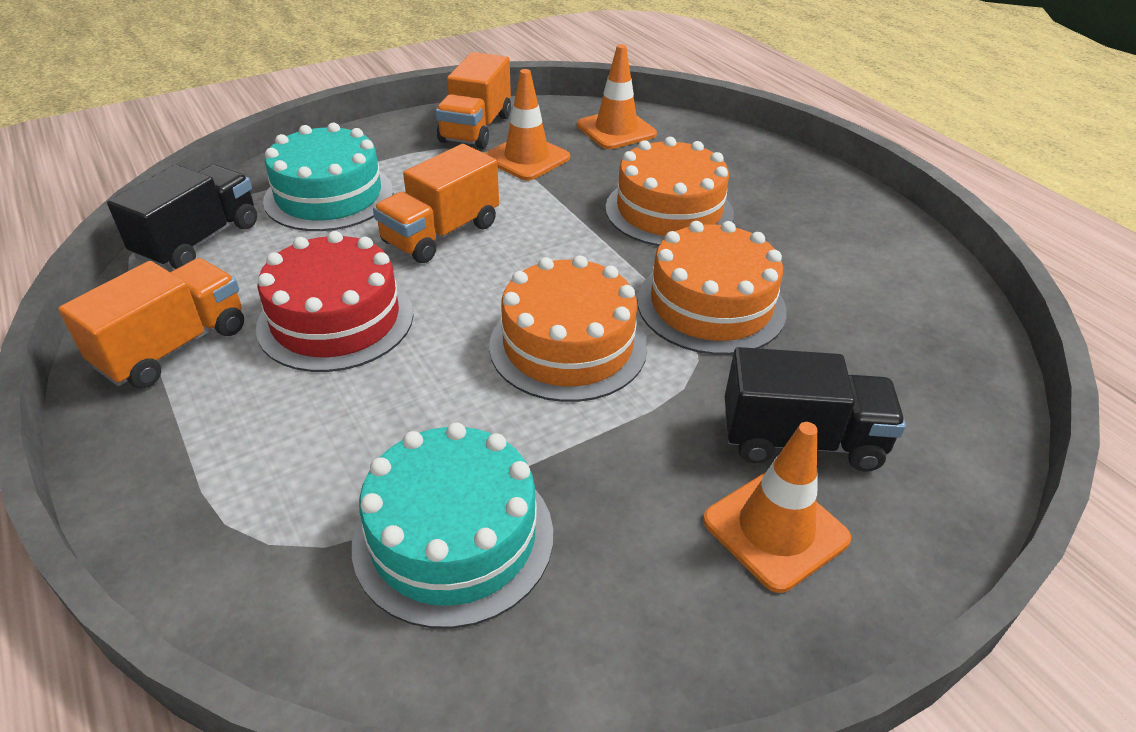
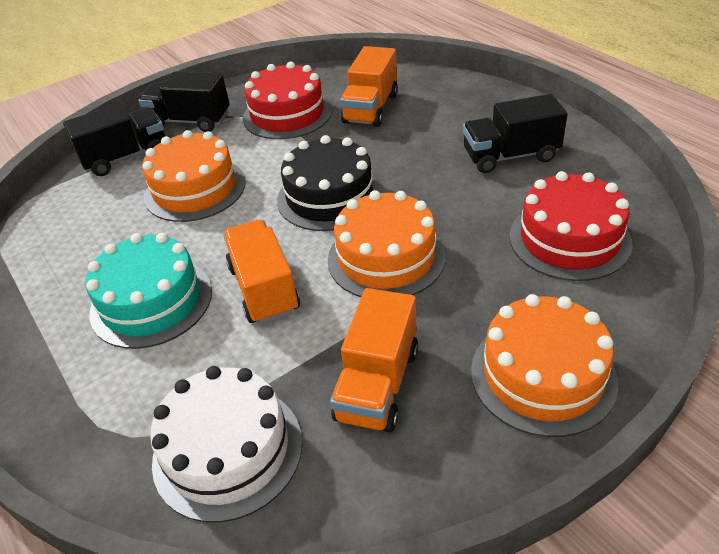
black cake: none = 0 -> [277,135,382,231] = 1
black truck: [107,165,257,269] [725,347,906,472] = 2 -> [63,104,165,176] [138,71,230,132] [463,94,568,173] = 3
orange traffic cone: [484,69,570,181] [577,44,657,149] [703,422,851,593] = 3 -> none = 0
red cake: [256,231,414,372] = 1 -> [243,62,332,139] [509,171,633,281] = 2
turquoise cake: [263,123,393,231] [352,422,553,629] = 2 -> [86,233,212,349] = 1
white cake: none = 0 -> [150,366,302,522] = 1

